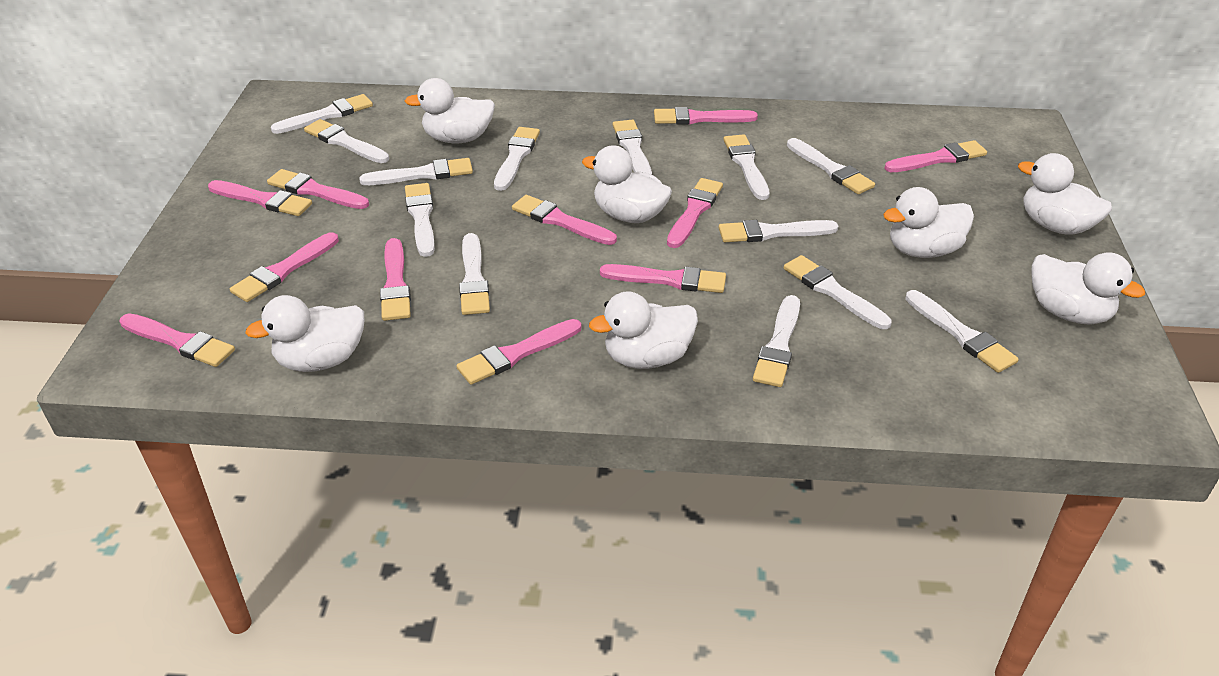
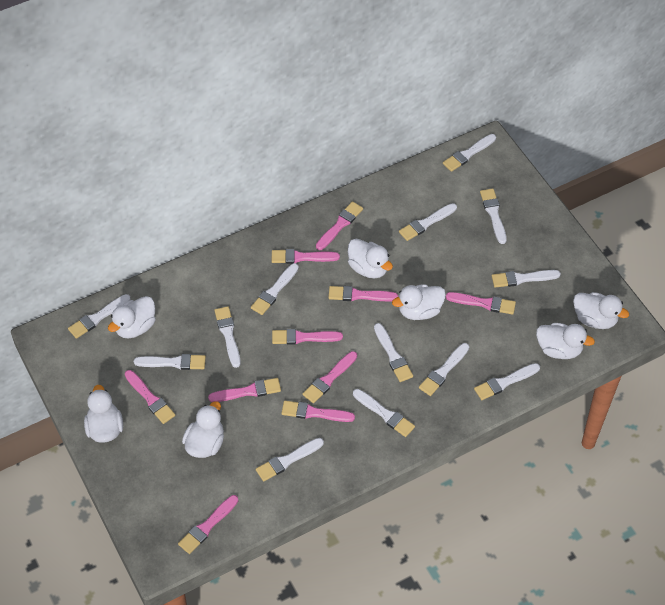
pink brush: [120,313,235,367] [208,180,312,216] [230,233,339,302] [267,169,369,209] [380,238,411,321] [457,319,581,385] [512,195,617,245] [600,264,726,293] [654,107,758,125] [667,178,723,248] [884,140,987,172] = 11 -> [125,370,175,424] [178,495,238,554] [208,378,281,402] [272,249,340,264] [272,329,343,345] [281,401,355,422] [302,351,357,403] [316,201,363,250] [328,286,398,301] [446,292,516,315] = 10

